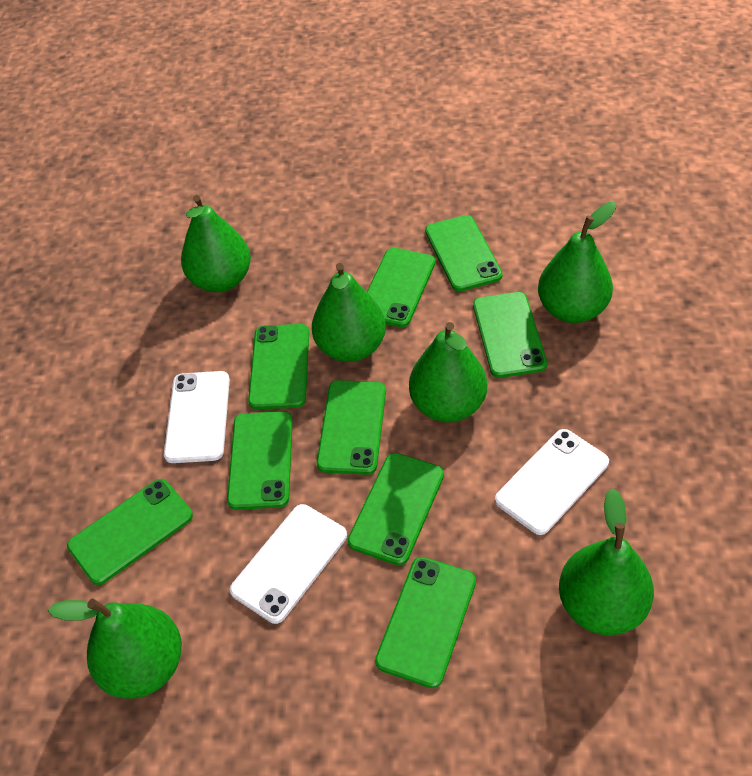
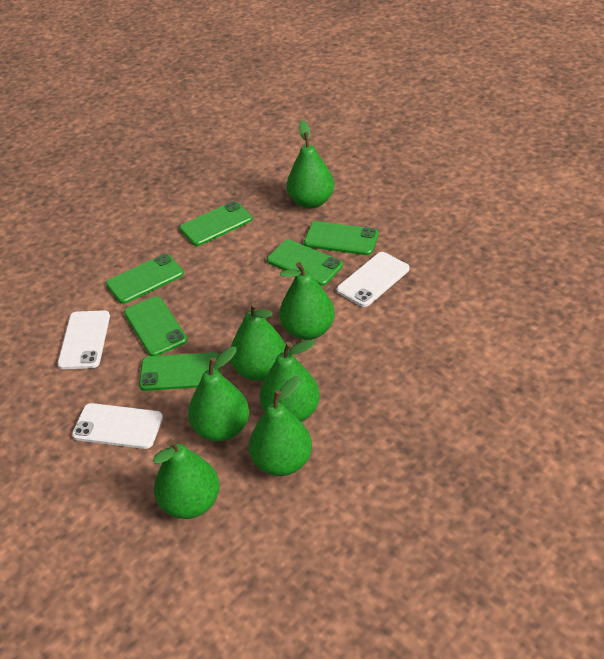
green pear: [48,598,182,699] [181,195,251,293] [312,263,386,362] [409,322,487,422] [538,202,616,323] [559,488,654,635] = 6 -> [153,439,220,519] [188,347,249,442] [230,302,286,381] [249,376,312,476] [260,340,320,422] [279,262,335,340] [287,120,334,208] = 7
green phone: [67,479,193,585] [227,411,293,510] [248,324,309,409] [317,380,386,475] [348,453,444,565] [367,248,435,327] [375,557,476,688] [425,215,503,291] [473,292,547,378] = 9 -> [106,254,184,304] [124,296,187,356] [139,352,221,391] [180,201,253,246] [267,239,343,286] [304,221,379,255] = 6

